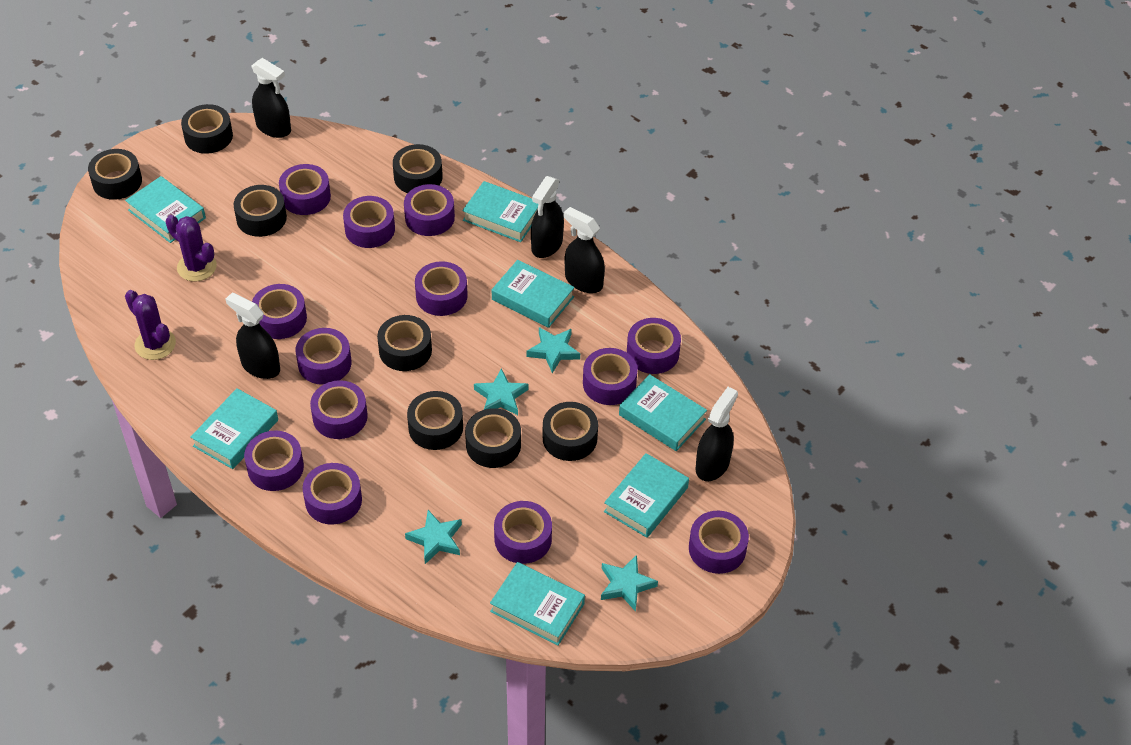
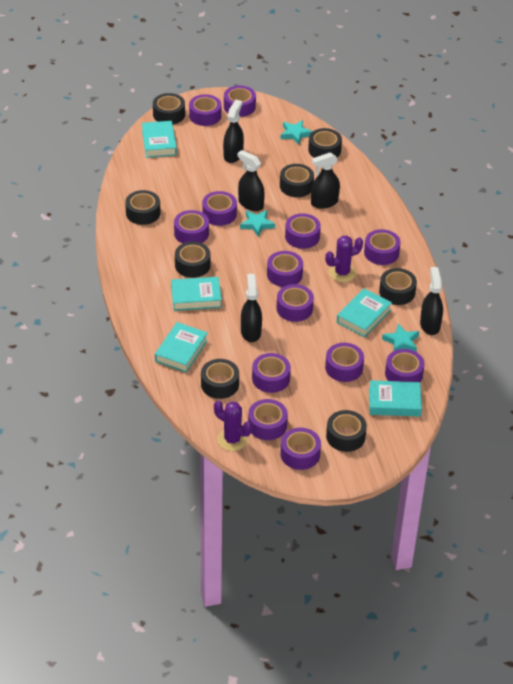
turquoise book: [125,176,206,243] [191,388,278,469] [462,181,538,242] [490,562,585,646] [492,260,575,328] [604,453,689,538] [619,374,707,451] = 7 -> [142,121,177,158] [155,322,208,373] [171,277,222,311] [337,288,392,337] [369,380,422,416] = 5
turquoise star: [405,510,462,564] [474,368,528,415] [527,327,580,373] [601,555,658,611] = 4 -> [240,210,275,237] [280,120,313,145] [382,323,419,351] = 3

